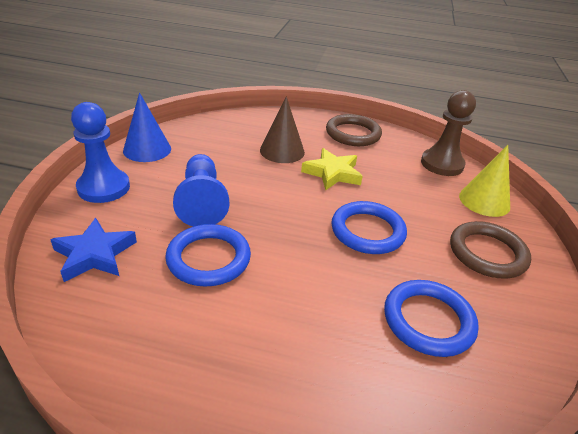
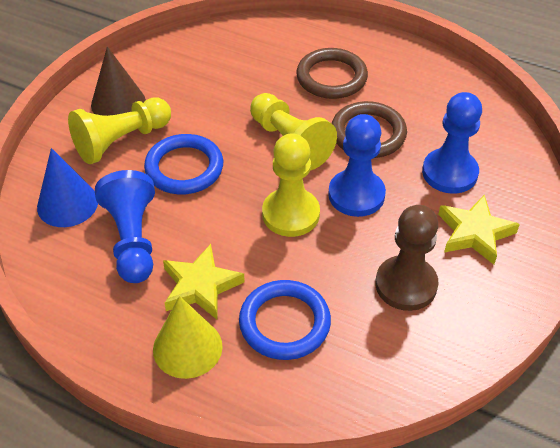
blue pawn: [71,102,130,203] [173,154,229,227] = 2 -> [95,170,155,283] [328,114,386,217] [422,92,482,194] = 3
blue ring: [165,224,251,287] [331,201,407,254] [384,280,479,357] = 3 -> [144,134,223,194] [239,280,331,360] = 2
blue star: [50,218,137,282] = 1 -> none = 0
yellow pawn: none = 0 -> [68,97,171,164] [250,93,337,170] [262,133,320,237] = 3
yellow star: [301,148,363,190] = 1 -> [163,244,245,319] [438,195,520,265] = 2

